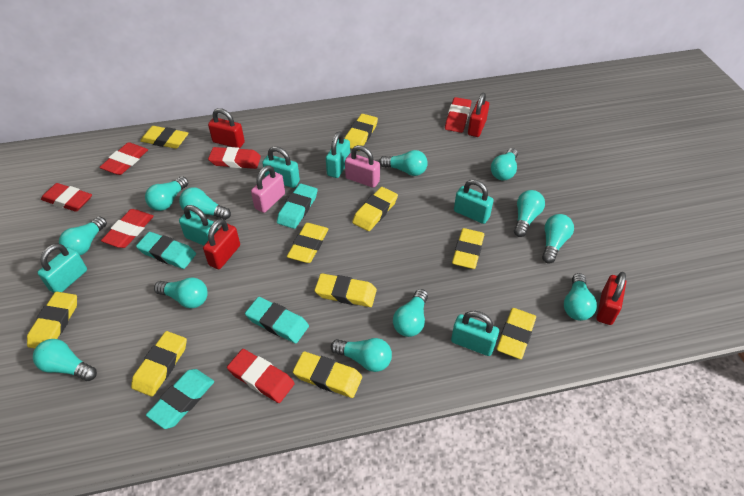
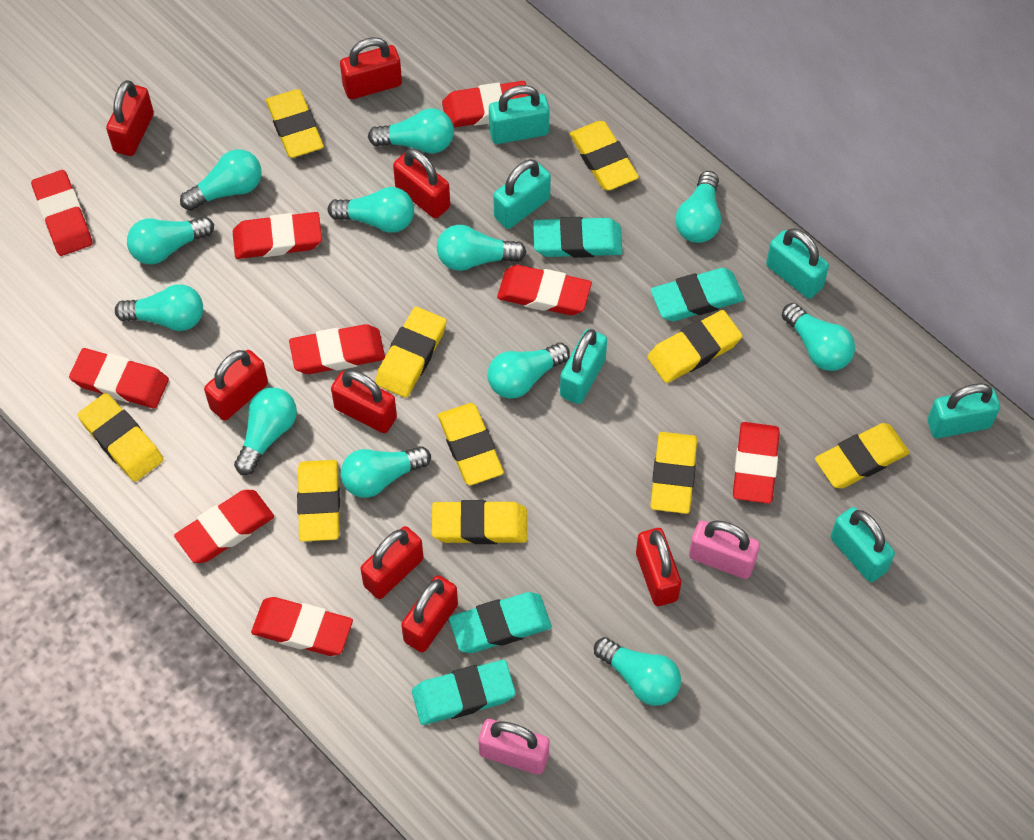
red eraser: [41,183,92,212] [99,142,148,175] [101,209,154,248] [208,147,261,169] [227,349,295,403] [445,97,471,133] = 6 -> [31,170,93,256] [69,348,169,408] [174,490,274,563] [233,212,322,259] [251,597,353,656] [289,324,385,374] [442,81,529,127] [497,265,592,315] [733,422,780,504] = 9
red padlock: [203,219,240,269] [208,108,245,148] [468,93,489,137] [597,272,626,325] = 4 -> [106,80,154,156] [204,350,268,421] [331,370,397,433] [340,37,402,99] [361,526,424,599] [393,148,450,219] [401,575,458,652] [636,528,681,606] = 8

